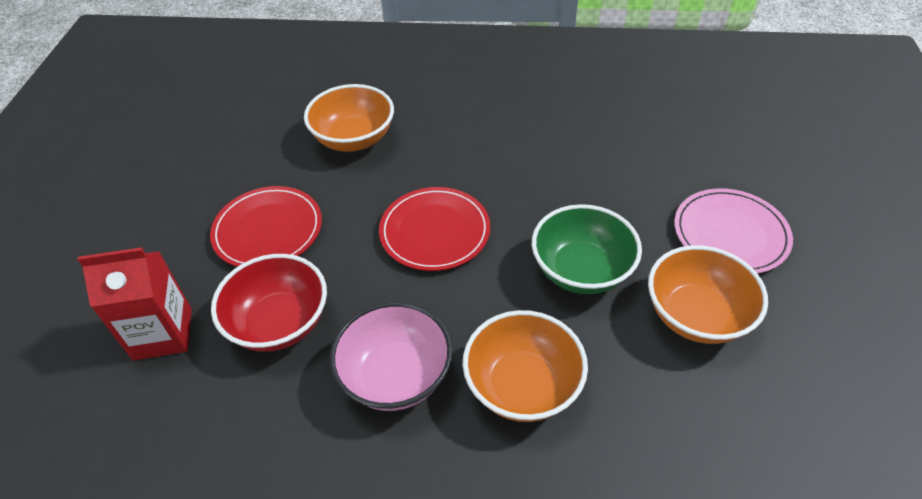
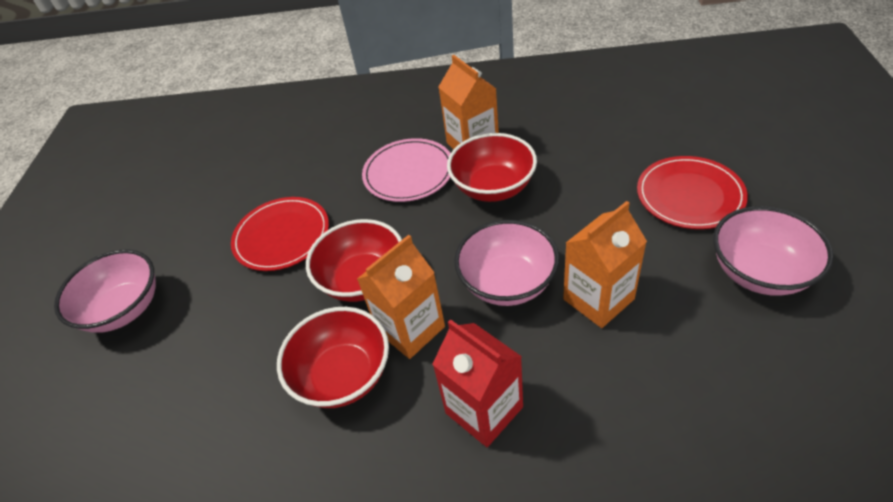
green bowl: [532,204,642,294] = 1 -> none = 0
orange bowl: [304,84,394,152] [463,310,588,422] [648,245,768,344] = 3 -> none = 0
orange carton: none = 0 -> [357,235,445,359] [439,55,499,149] [563,201,647,328] = 3
pink bowl: [330,302,453,411] = 1 -> [54,249,156,333] [454,220,559,306] [713,206,834,296] = 3
red bowl: [211,254,327,351] = 1 -> [277,307,389,408] [306,219,402,302] [447,133,537,202] = 3

